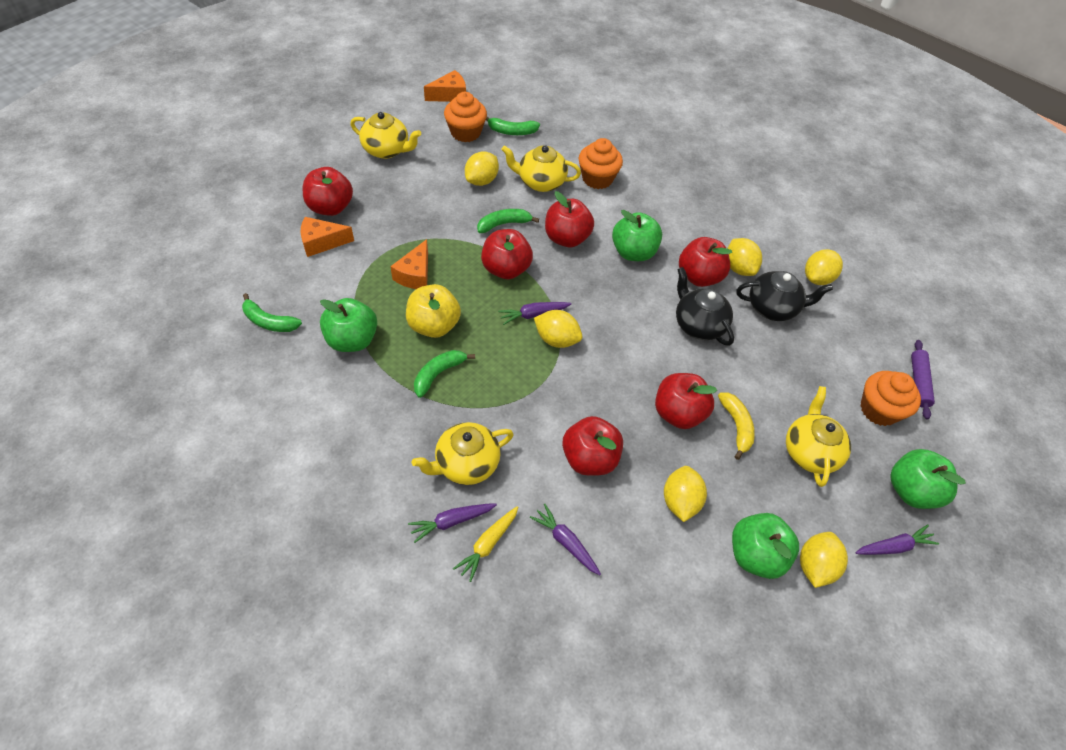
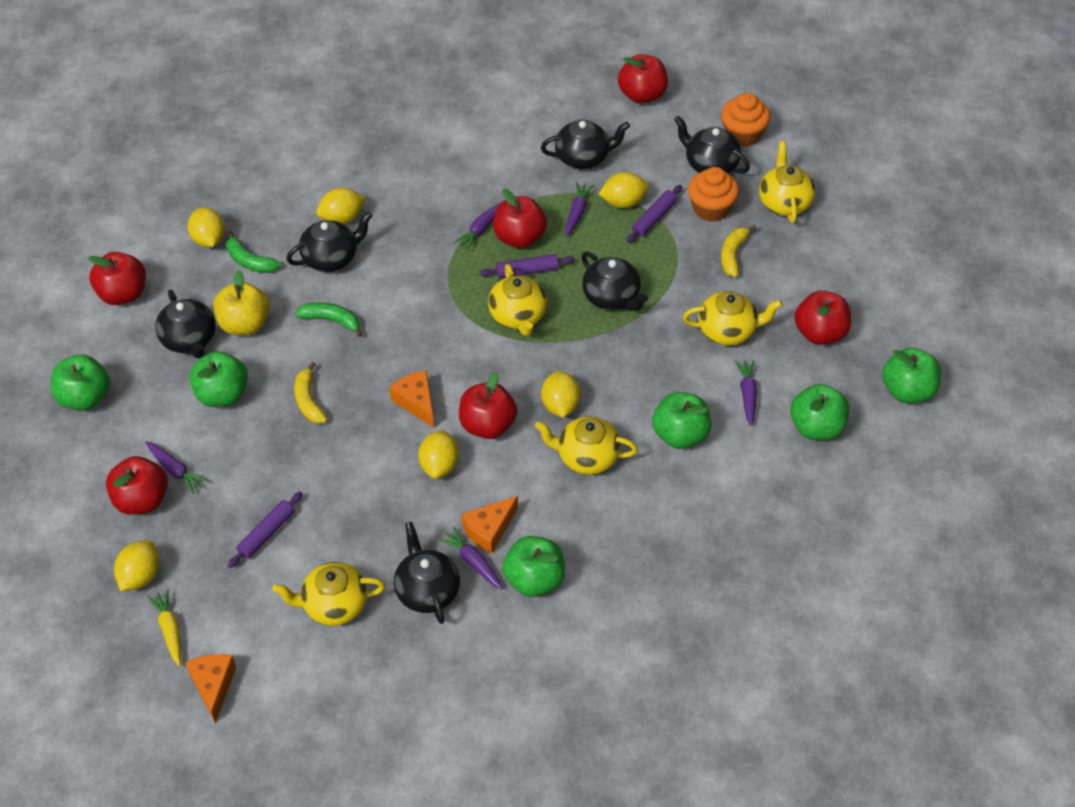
black teapot: [676,267,734,346] [736,271,833,321] = 2 -> [155,290,216,358] [286,212,372,272] [394,522,460,624] [541,120,630,170] [581,252,648,311] [674,116,750,174] = 6
green apple: [320,298,377,352] [612,210,662,261] [732,513,799,579] [890,449,966,509] = 4 -> [51,355,110,411] [189,351,248,407] [502,536,565,597] [652,392,711,449] [790,384,850,440] [882,348,941,403] = 6
green banana: [242,293,302,332] [414,350,475,398] [477,209,539,233] [486,117,540,135] = 4 -> [227,231,281,273] [295,303,363,337] = 2
orange cupcake: [444,92,487,142] [578,138,623,189] [861,371,921,426] = 3 -> [688,167,739,222] [721,93,770,147] = 2
purple carrot: [408,503,497,543] [498,302,572,325] [530,504,601,575] [855,524,939,555] = 4 -> [145,441,208,494] [439,527,503,589] [454,202,502,251] [565,182,594,237] [735,360,757,426] = 5
purple rolling pin: [911,340,935,420] = 1 -> [228,491,303,568] [480,254,575,278] [627,185,682,243] = 3
yellow banana: [718,392,755,460] = 1 -> [294,362,327,424] [721,225,756,277] = 2
yellow teapot: [350,112,421,159] [412,422,514,485] [501,145,581,192] [786,386,851,487] = 4 -> [272,562,385,626] [488,264,547,336] [535,416,638,475] [683,291,783,346] [759,141,815,223] = 5

